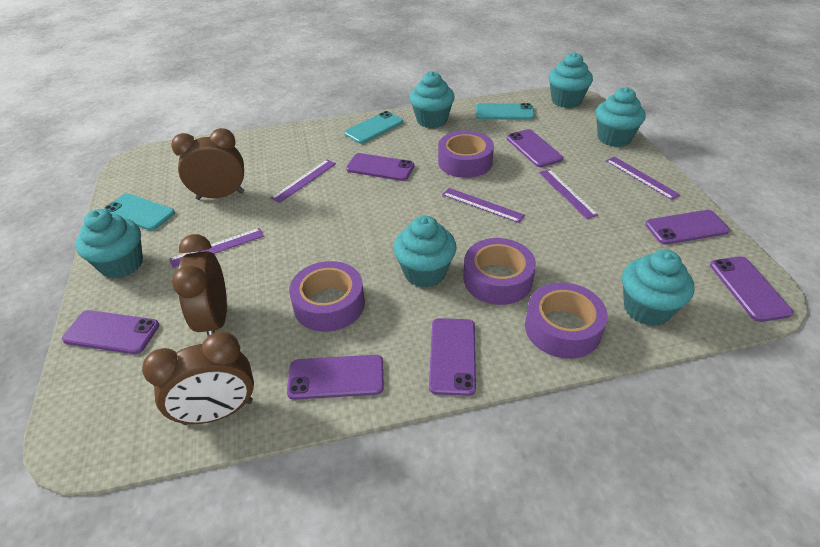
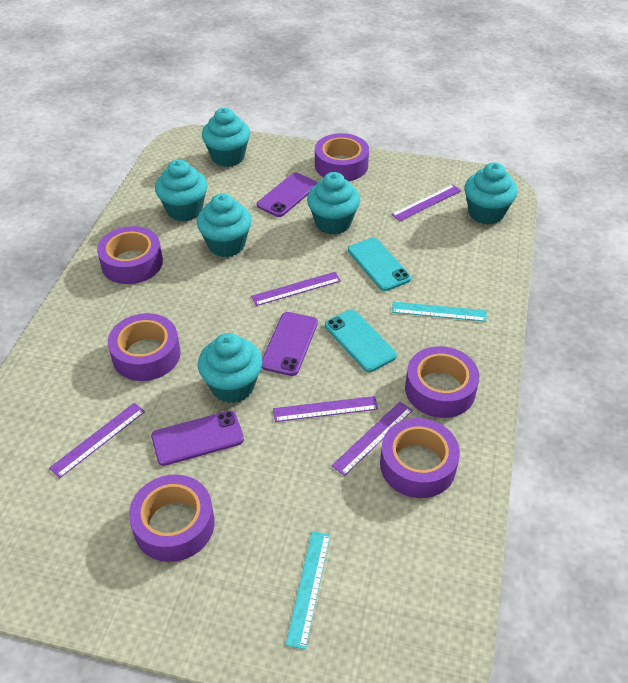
brown clock: [142,331,254,425] [171,128,245,200] [172,234,227,336] = 3 -> none = 0
purple phone: [62,310,159,354] [287,355,384,400] [346,153,414,181] [429,318,476,396] [507,129,563,167] [645,210,730,245] [710,256,793,322] = 7 -> [151,411,244,466] [257,173,318,217] [262,312,318,376] = 3
purple tape: [289,261,365,332] [438,131,494,178] [463,238,536,305] [525,282,608,359] = 4 -> [97,226,163,284] [108,313,181,381] [129,474,215,562] [315,133,369,181] [380,418,460,498] [405,346,479,418] = 6
turquoise phone: [104,193,175,231] [344,111,403,144] [476,103,535,120] = 3 -> [325,310,397,372] [348,238,411,291] = 2
turquoise ruler: none = 0 -> [285,531,330,650] [392,302,487,322] = 2

